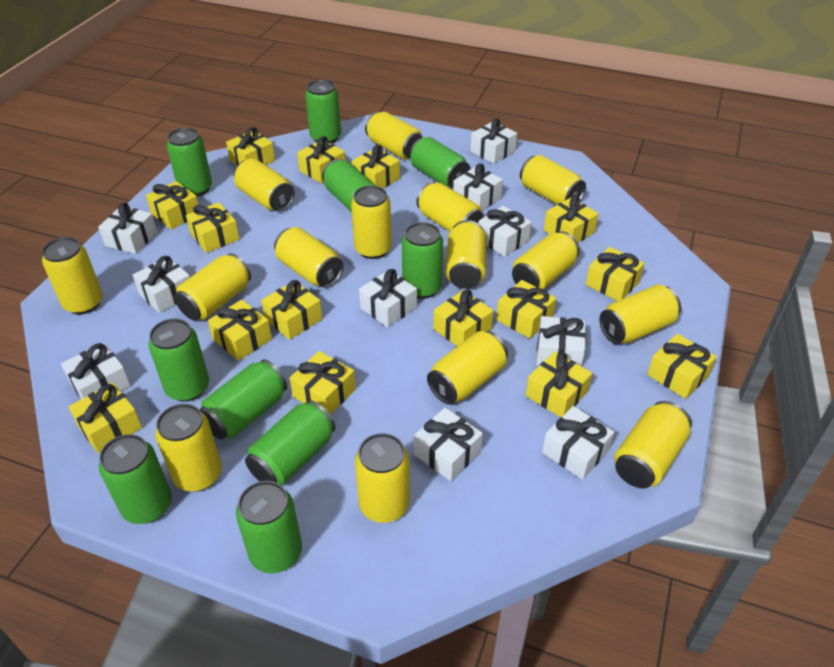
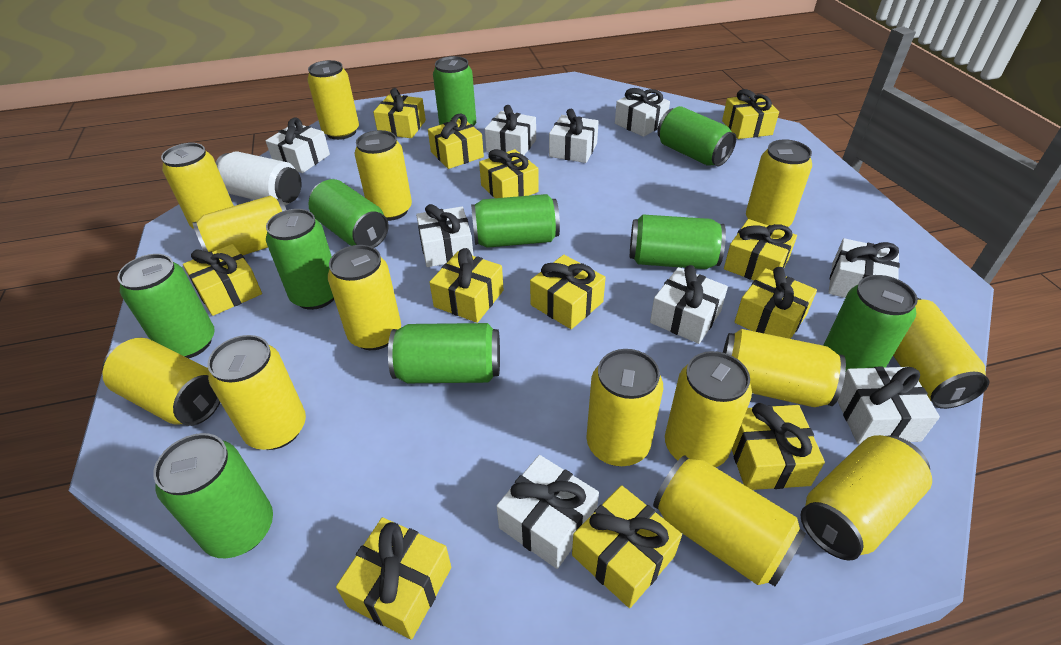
white can: none = 0 -> [215,151,302,206] = 1
white gift: [61,342,131,399] [98,203,157,254] [133,256,190,313] [359,269,417,328] [414,408,483,481] [453,163,503,211] [470,118,517,164] [478,206,531,257] [536,316,586,367] [542,406,614,480] = 10 -> [266,117,330,173] [416,204,474,267] [485,105,536,155] [497,455,599,569] [549,109,599,163] [615,88,670,137] [650,265,728,344] [828,238,900,298] [837,366,940,444] = 9
yellow can: [42,237,103,314] [155,404,222,492] [174,253,251,320] [234,158,295,212] [274,227,343,288] [351,185,392,259] [355,433,410,523] [365,111,423,160] [417,182,483,231] [427,331,508,405] [445,220,486,289] [512,231,580,289] [520,155,586,204] [599,285,681,344] [614,401,691,489] = 15 -> [102,338,220,426] [161,143,234,229] [192,196,286,255] [208,335,306,450] [308,60,359,140] [328,245,401,350] [354,130,412,221] [586,349,663,466] [653,456,806,586] [665,351,752,467] [723,329,846,407] [746,139,812,227] [800,435,932,561] [893,298,989,409] = 14
yellow gift: [68,383,142,453] [146,181,199,230] [186,202,239,253] [208,299,272,361] [226,127,275,165] [261,280,322,340] [290,351,356,415] [297,136,345,183] [352,145,400,188] [433,290,493,346] [496,280,556,339] [526,351,592,417] [544,195,599,242] [586,247,645,301] [647,334,717,399] = 15 -> [183,244,262,316] [336,517,451,640] [373,88,426,138] [428,113,484,169] [429,248,504,323] [479,149,539,198] [530,255,606,329] [572,486,682,608] [722,89,779,139] [724,219,797,280] [732,403,825,490] [735,267,817,339] = 12

